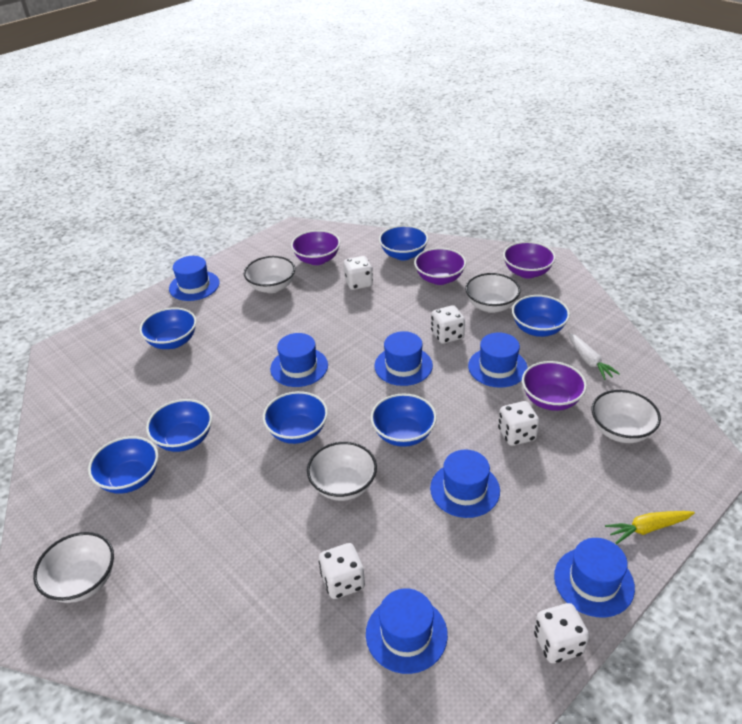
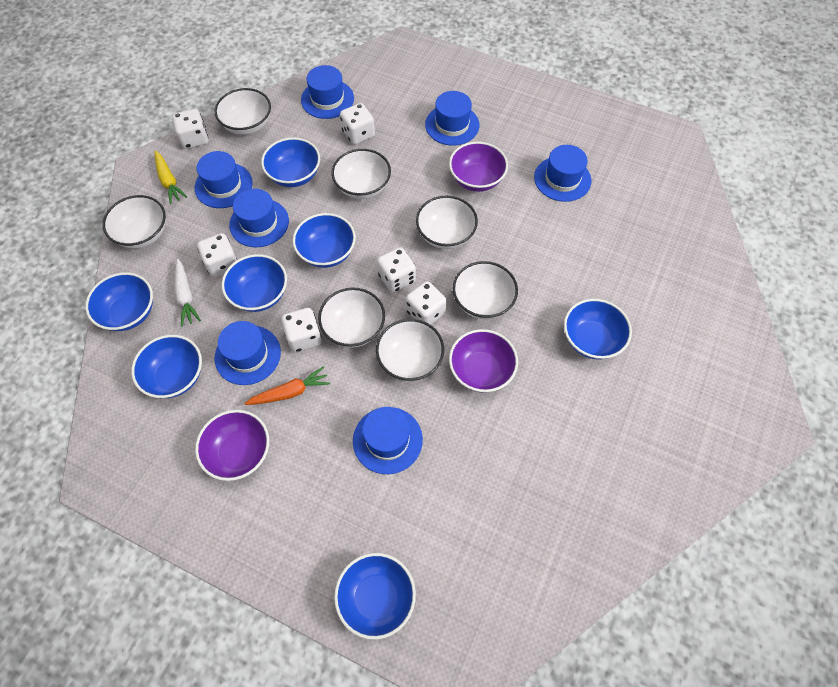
orange carrot: none = 0 -> [244,366,330,405] = 1
purple bowl: [291,230,340,265] [414,248,466,285] [503,241,556,278] [522,361,587,411] = 4 -> [195,410,269,481] [449,142,508,192] [449,329,518,393] = 3
white bowl: [33,532,114,603] [244,256,295,293] [307,442,377,501] [465,273,520,313] [592,390,661,443] = 5 -> [103,195,166,248] [214,88,271,135] [318,287,385,348] [332,149,391,199] [376,319,444,381] [416,195,478,249] [453,261,518,319] = 7
white dice: [319,543,365,599] [343,256,373,290] [431,305,465,344] [498,401,539,446] [534,603,589,663] = 5 -> [172,109,209,149] [197,233,238,277] [281,308,322,352] [340,103,375,145] [377,247,416,293] [406,281,447,325] = 6

